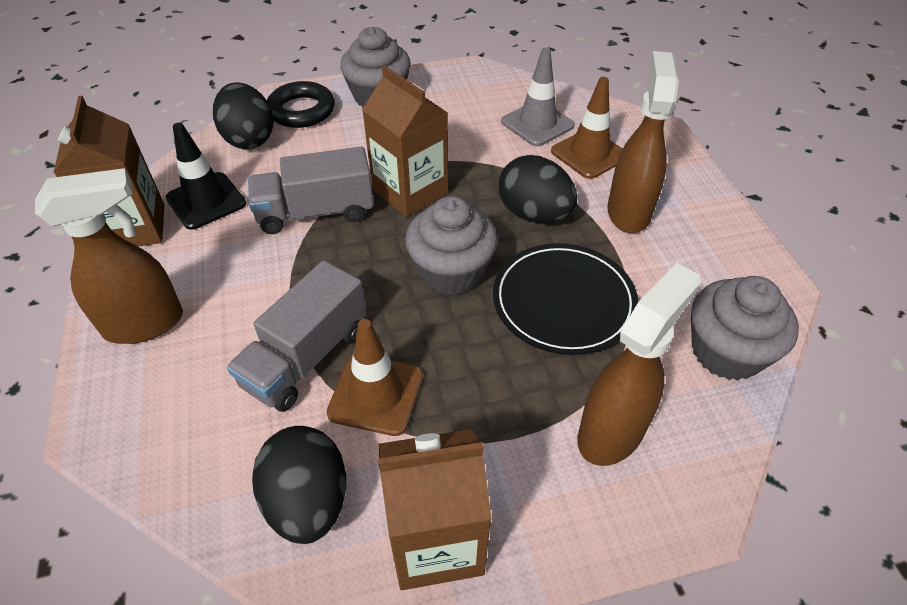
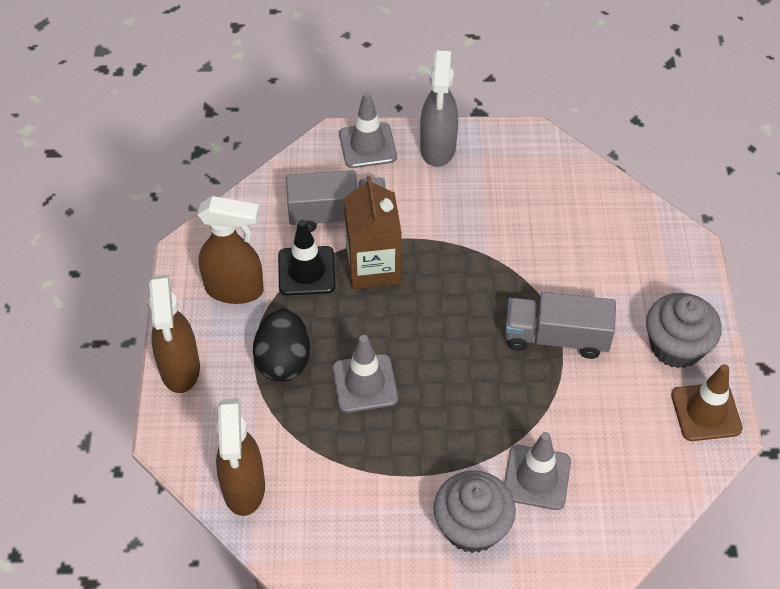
black egg: [213,82,273,149] [252,426,346,544] [498,155,577,223] = 3 -> [253,309,310,382] = 1
black plate: [493,243,638,355] = 1 -> none = 0
black ring: [267,81,335,128] = 1 -> none = 0
brown carton: [53,96,165,247] [362,65,448,217] [378,429,492,590] = 3 -> [344,176,402,289] = 1
brown traffic cone: [326,319,423,436] [551,77,623,179] = 2 -> [671,364,743,441] = 1
grey cupcake: [340,27,411,108] [405,196,497,295] [691,276,799,380] = 3 -> [433,470,516,553] [646,293,722,368] = 2
grey spray bottle: none = 0 -> [420,51,458,167] = 1
grey traffic cone: [501,47,575,146] = 1 -> [332,335,398,413] [339,92,397,168] [504,432,571,510] = 3

